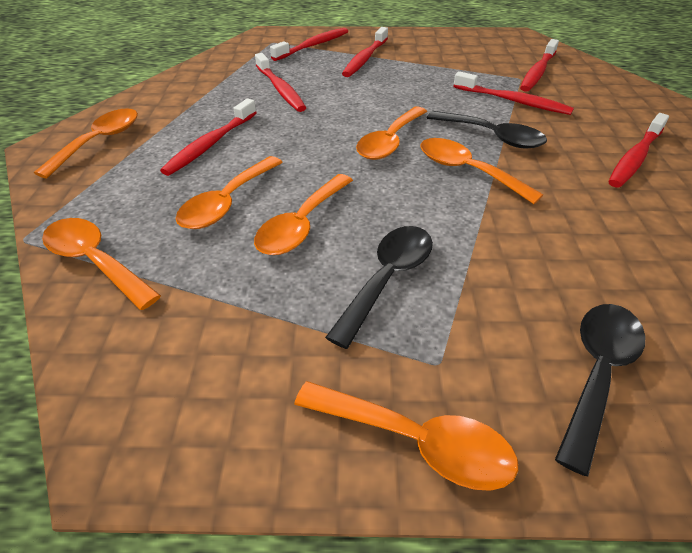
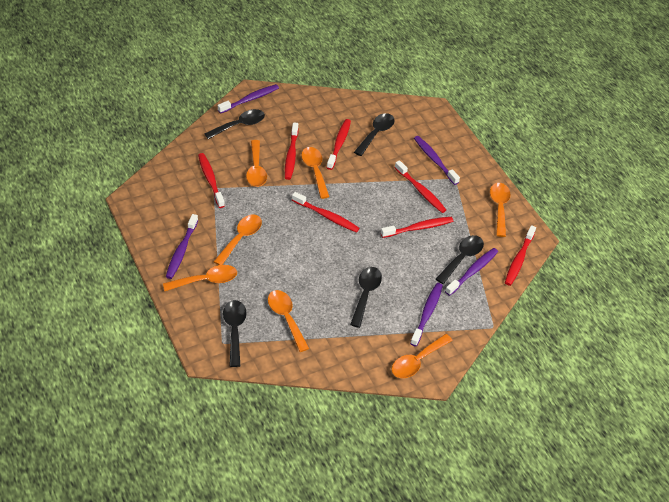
black spoon: [325,226,433,349] [427,111,547,148] [555,304,645,476] = 3 -> [204,109,265,139] [223,300,246,367] [350,267,382,328] [354,113,395,156] [436,235,484,284] = 5
purple toothbrush: none = 0 -> [166,214,198,279] [218,84,279,114] [410,283,443,346] [414,136,460,185] [445,248,498,296] = 5

